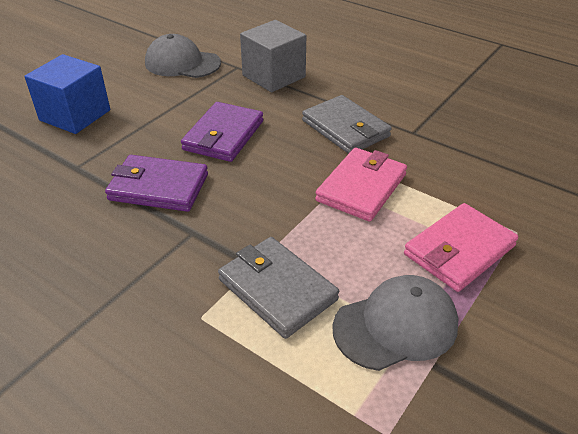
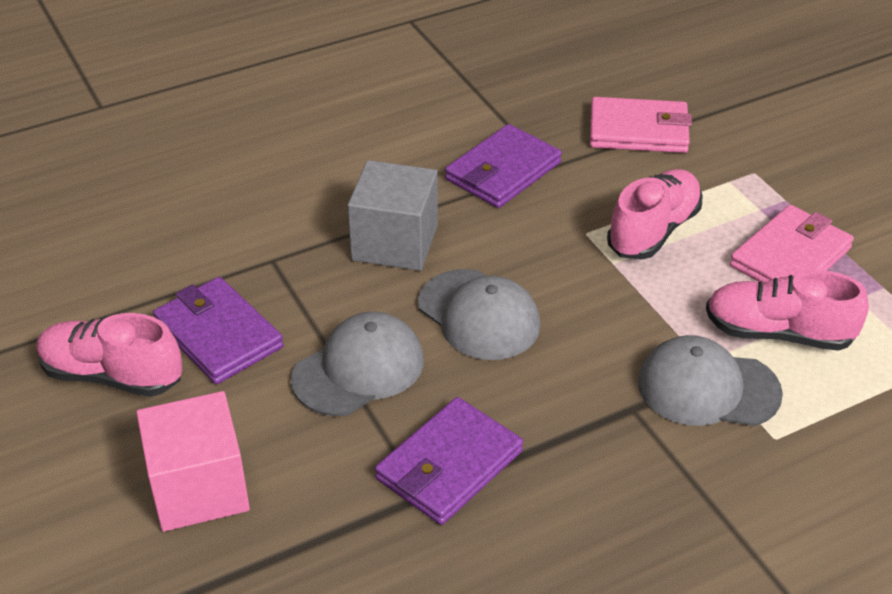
blue cube: [24,54,110,134] = 1 -> none = 0
grey cap: [145,34,221,78] [332,275,459,371] = 2 -> [291,312,424,416] [418,269,540,360] [638,335,783,426] = 3
grey wallet: [218,237,339,339] [302,95,392,154] = 2 -> none = 0
pink cube: none = 0 -> [136,391,250,532] = 1
pink shoe: none = 0 -> [36,313,182,397] [607,169,702,260] [706,270,869,351] = 3
purple wallet: [105,155,208,212] [181,102,263,162] = 2 -> [153,277,284,384] [375,397,523,525] [445,124,562,208] = 3

